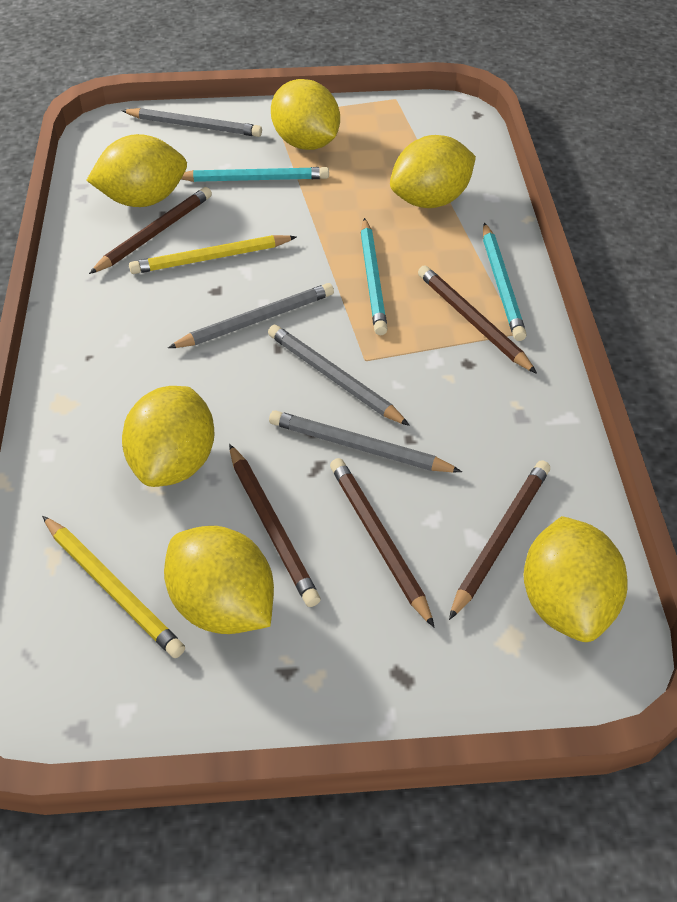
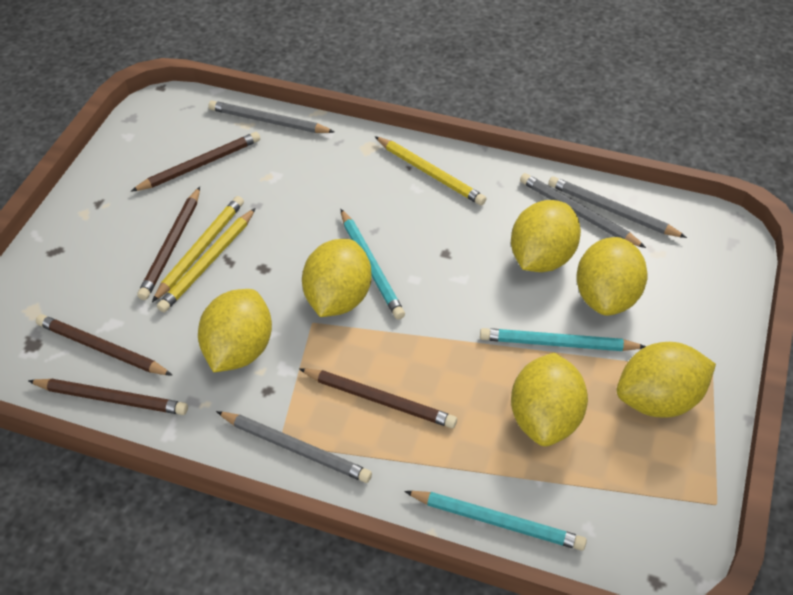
yellow pencil: [42,516,185,658] [129,235,296,274] = 2 -> [152,196,244,302] [157,208,256,312] [374,136,487,205] = 3

